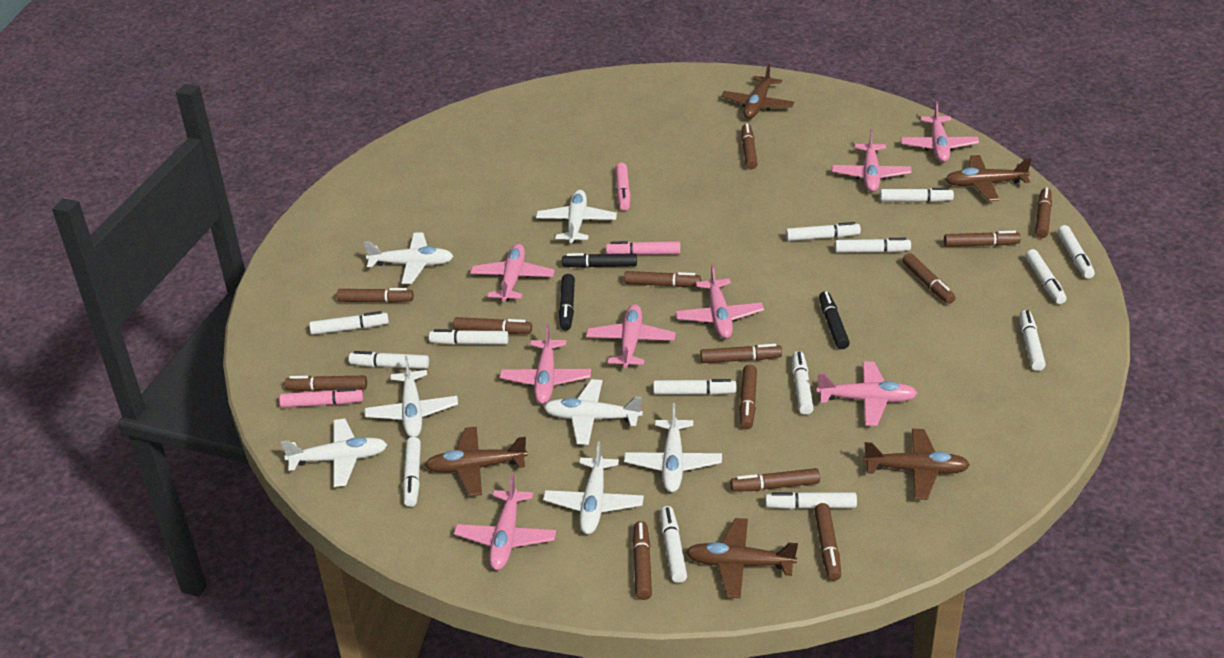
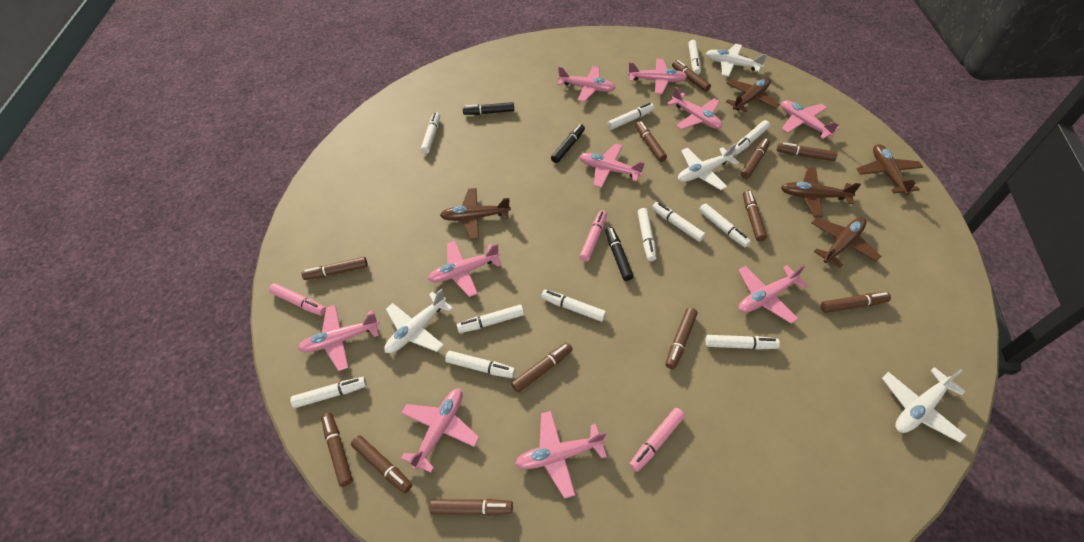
brown marker: [284,376,367,391] [337,288,414,303] [453,317,532,334] [624,271,701,287] [633,521,652,600] [700,344,782,363] [730,468,820,492] [739,365,757,430] [742,124,757,169] [814,503,841,581] [902,253,955,304] [944,231,1021,247] [1035,188,1052,238] = 13 -> [302,257,368,280] [321,413,353,487] [351,435,412,493] [429,499,513,516] [511,342,573,392] [635,121,667,162] [665,307,697,369] [672,60,711,92] [741,139,770,179] [743,190,767,241] [777,143,838,161] [821,292,891,313] = 12
pink plane: [454,474,556,570] [470,244,555,302] [500,324,591,404] [586,304,676,368] [676,264,764,339] [817,361,918,426] [832,129,911,192] [901,102,979,162] = 8 -> [298,305,380,371] [401,388,480,473] [428,241,502,297] [515,411,607,499] [557,66,616,102] [579,144,645,188] [628,59,687,94] [667,87,722,130] [738,265,808,324] [781,100,839,139] = 10
white marker: [309,311,389,335] [349,351,429,369] [403,437,421,507] [429,329,509,345] [653,379,737,395] [660,506,687,583] [765,492,857,509] [786,222,861,241] [792,351,814,415] [835,238,911,253] [880,188,954,202] [1020,310,1046,371] [1025,249,1067,304] [1057,225,1095,279] = 14 -> [290,377,367,408] [421,112,440,154] [445,351,515,378] [457,305,524,333] [541,290,606,322] [607,103,654,130] [638,208,656,261] [652,202,706,242] [688,40,701,75] [699,203,751,247] [705,335,780,350] [733,120,770,155] = 12
white plane: [281,419,387,487] [364,233,453,284] [365,356,458,437] [536,190,617,243] [543,441,644,534] [544,379,643,445] [624,403,722,492] = 7 -> [384,289,453,353] [678,143,739,190] [706,44,767,77] [882,367,967,443] = 4

